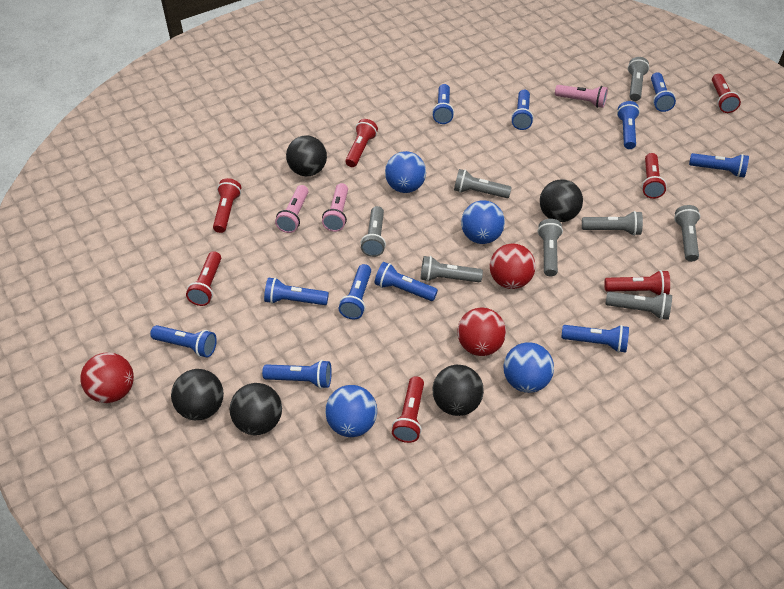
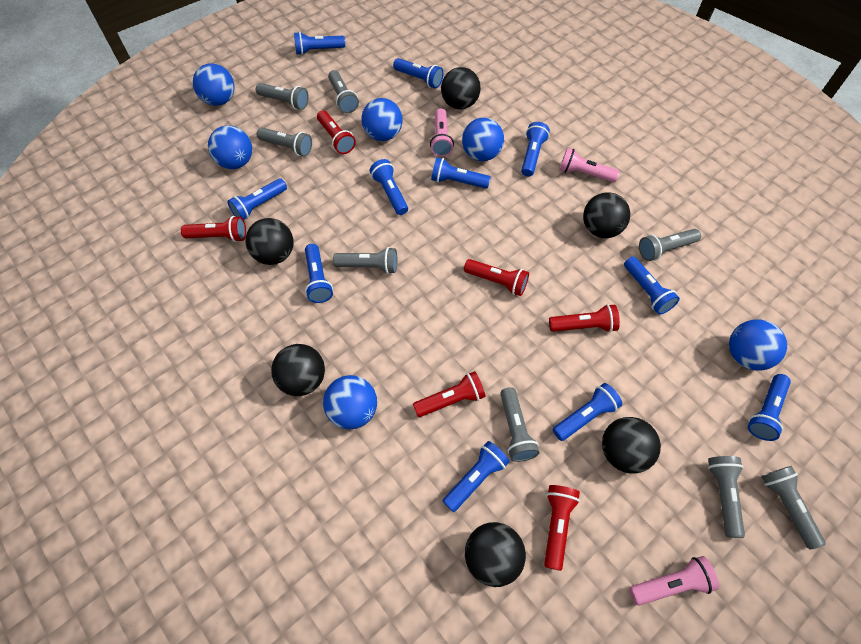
black ball: [171,369,224,420] [230,383,282,435] [286,135,327,176] [432,365,484,416] [540,179,583,222] = 5 -> [246,218,294,265] [271,344,325,396] [441,67,481,109] [465,522,526,587] [583,192,630,238] [602,417,661,474] = 6
blue ball: [325,385,377,437] [385,151,426,193] [461,200,505,244] [504,342,554,393] = 4 -> [193,63,235,106] [208,125,252,169] [323,375,377,429] [361,98,402,141] [462,118,504,161] [729,319,787,370] = 6
red ball: [80,352,134,403] [457,308,506,356] [490,244,536,289] = 3 -> none = 0
red flashlight: [186,251,221,306] [213,178,241,233] [345,119,378,167] [392,376,424,443] [604,270,670,295] [642,153,667,199] [712,74,741,113] = 7 -> [181,216,246,242] [317,110,356,154] [413,371,486,417] [464,259,529,296] [544,485,580,571] [549,304,620,332] = 6

